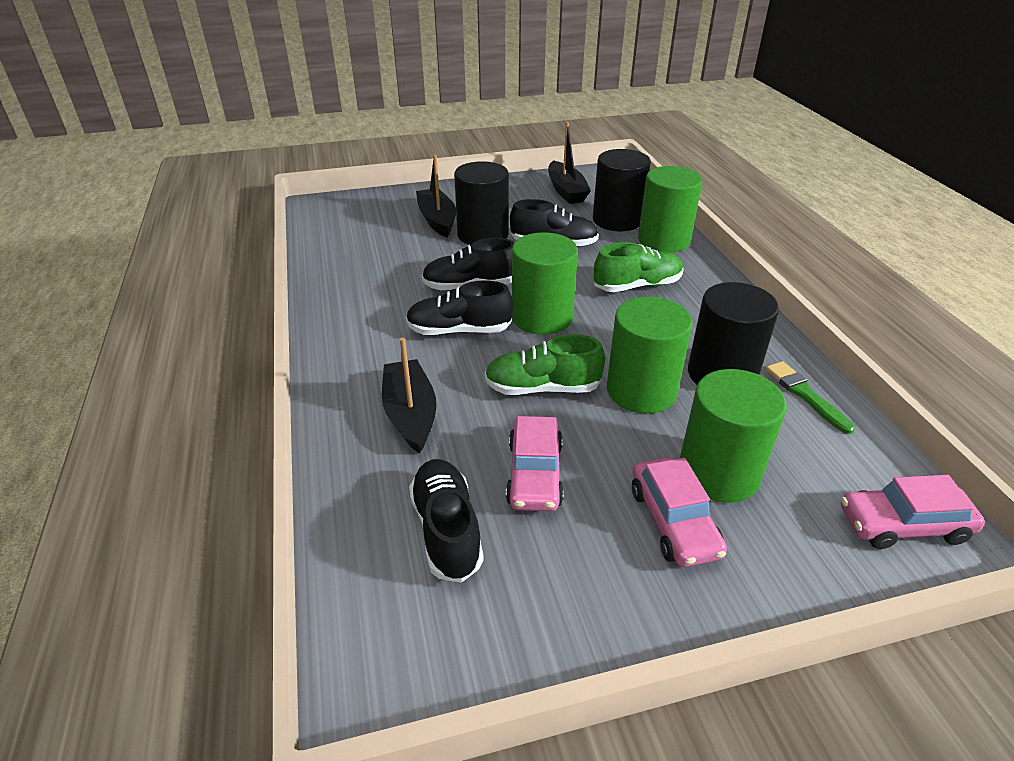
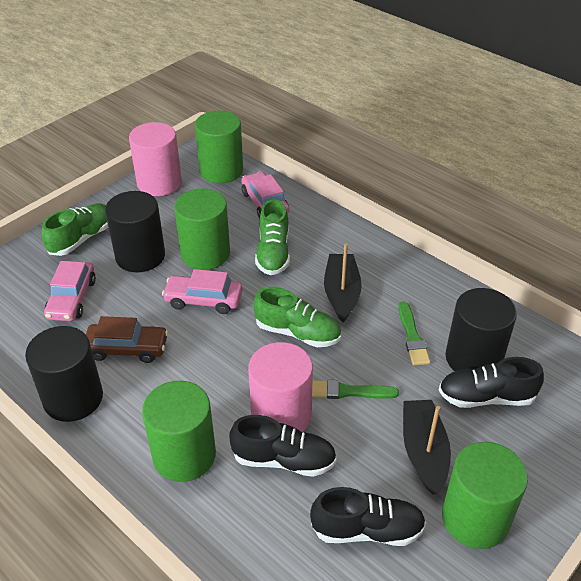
black boat: [382,338,436,454] [416,154,456,237] [548,122,591,204] = 3 -> [324,243,362,322] [403,400,451,495] = 2
black shoe: [406,280,513,335] [409,459,484,582] [422,238,515,291] [510,199,599,247] = 4 -> [229,415,337,477] [310,487,426,546] [439,357,544,408] = 3
brown car: none = 0 -> [86,316,168,363] = 1
green brush: [765,361,855,434] = 1 -> [312,380,399,399] [398,301,430,365] = 2
green shoe: [485,334,605,395] [594,242,684,292] = 2 -> [42,203,108,256] [254,287,341,347] [255,199,290,275] = 3
pink cylinder: none = 0 -> [129,122,182,196] [248,342,313,432] = 2

